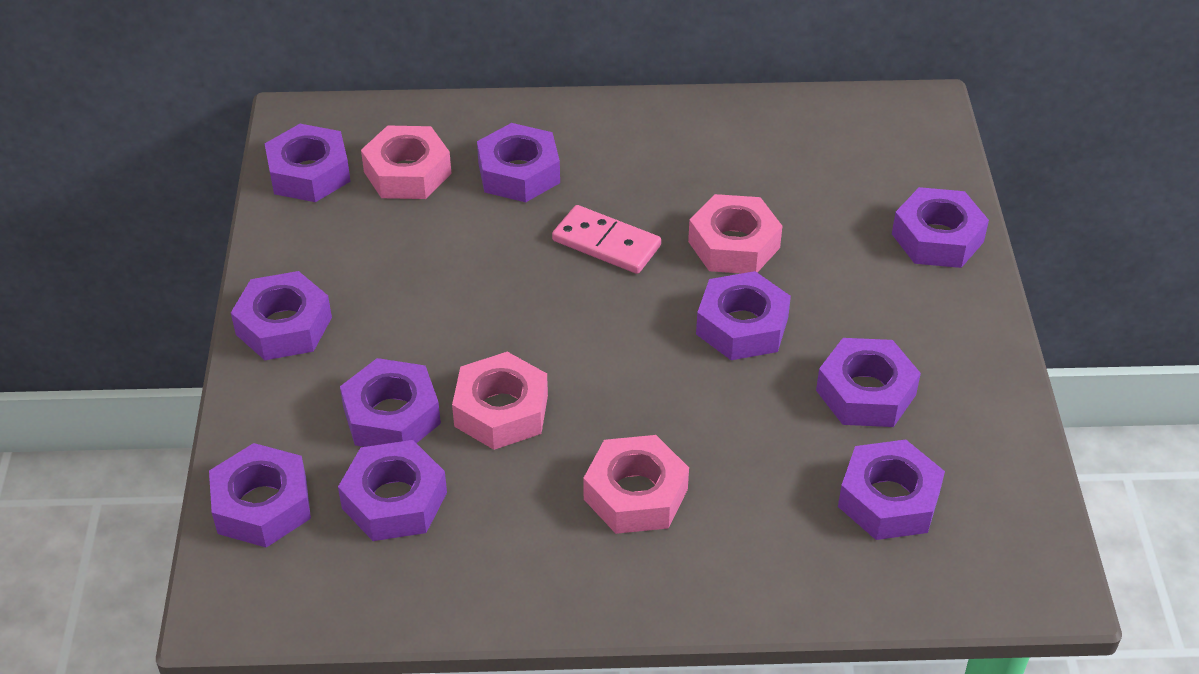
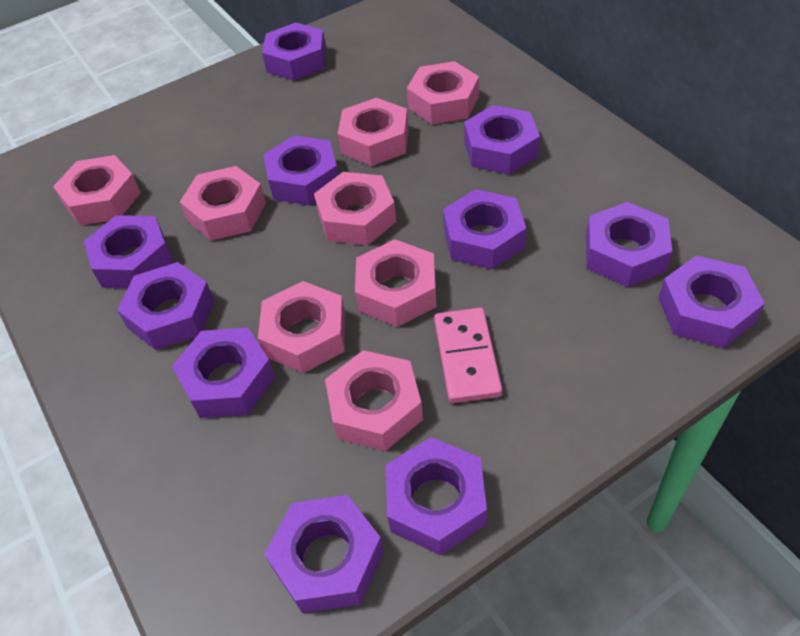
pink nut: [361,126,452,199] [452,352,548,450] [583,435,689,534] [688,194,782,274] = 4 -> [53,155,141,226] [180,166,266,240] [258,281,346,373] [314,172,396,245] [325,350,423,451] [338,98,409,166] [355,239,436,327] [407,61,479,124] = 8
purple nut: [209,443,311,548] [231,271,332,360] [265,124,351,202] [338,440,447,541] [340,358,441,447] [477,123,560,202] [696,271,791,360] [816,338,921,427] [838,439,945,540] [892,187,989,268] = 10 -> [84,215,173,289] [117,262,214,350] [172,327,275,418] [262,23,326,81] [263,136,338,206] [265,495,384,613] [386,437,487,555] [443,189,526,270] [464,105,540,175] [586,202,672,287] [658,255,765,348] = 11

